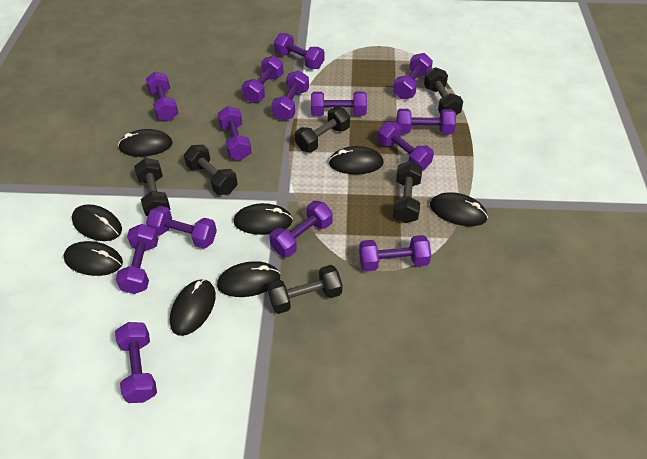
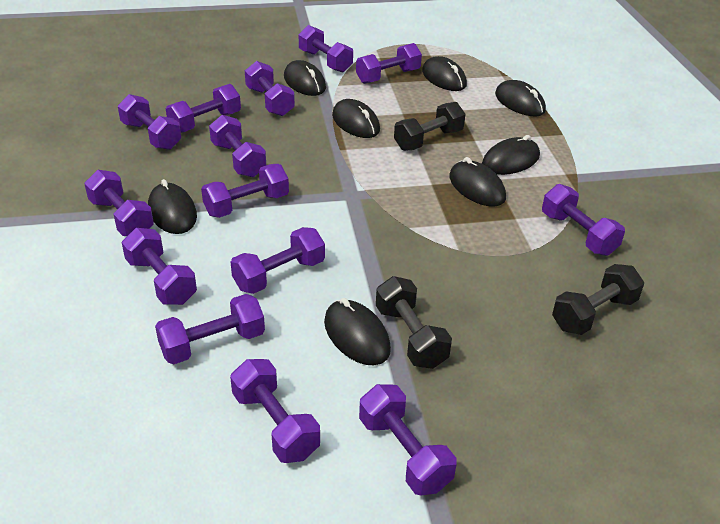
black dumbbell: [134,158,170,216] [184,145,238,195] [267,265,342,314] [295,107,350,152] [393,161,422,223] [424,68,463,115] = 6 -> [376,276,452,369] [394,102,466,151] [552,264,644,335] = 3

